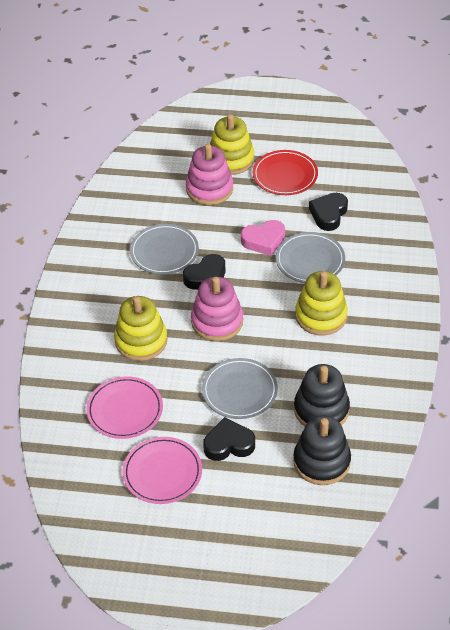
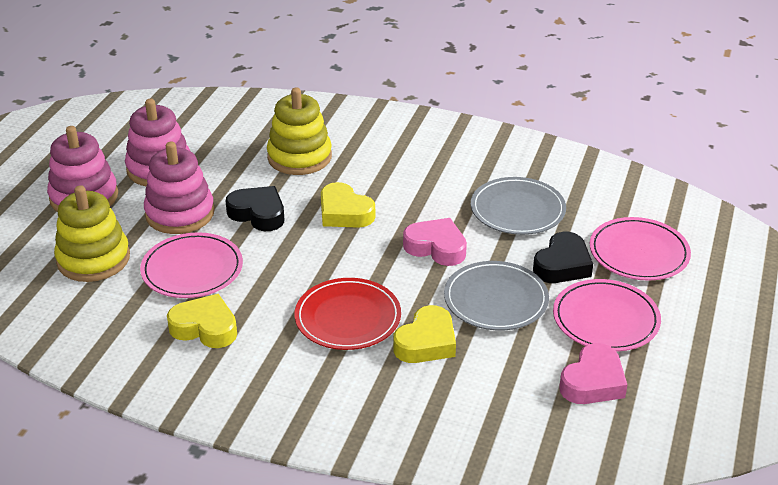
black heart: [183,254,226,290] [203,417,255,461] [309,193,348,231] = 3 -> [225,186,284,231] [533,232,593,283] = 2
black stacking toy: [293,415,351,485] [294,364,350,427] = 2 -> none = 0
grey plate: [130,224,199,274] [202,358,278,419] [276,232,345,283] = 3 -> [444,261,549,331] [471,177,566,235] = 2
pink heart: [241,220,285,256] = 1 -> [403,218,467,266] [559,343,627,404] = 2
pink plate: [86,376,163,439] [123,437,202,504] = 2 -> [140,232,243,298] [553,279,661,351] [590,217,691,281] = 3
pink stacking toy: [186,144,233,205] [191,277,243,341] = 2 -> [47,126,118,212] [125,99,190,186] [144,142,215,234] = 3
yellow heart: none = 0 -> [167,294,237,348] [321,182,375,228] [393,305,456,363] = 3
yellow stacking toy: [114,296,168,361] [210,114,255,175] [295,271,348,336] = 3 -> [54,185,130,282] [267,87,332,175] = 2

